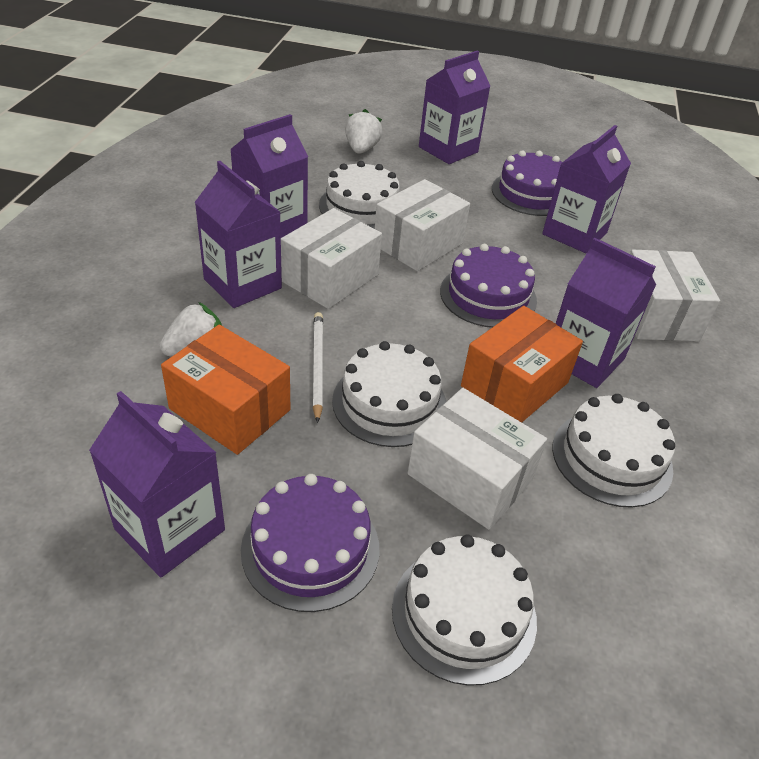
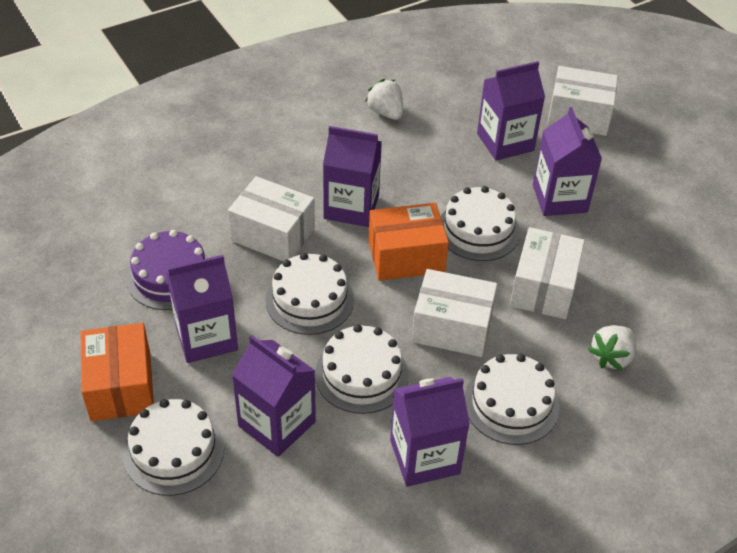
purple cake: [241,474,379,612] [440,244,537,328] [492,151,562,216] = 3 -> [126,230,208,310] = 1
white cake: [319,161,400,229] [332,341,446,447] [392,534,537,686] [552,394,675,508] = 4 -> [123,399,224,496] [266,253,354,335] [315,324,409,414] [440,186,520,261] [464,354,559,445] = 5
white pencil: [313,312,323,423] = 1 -> none = 0

